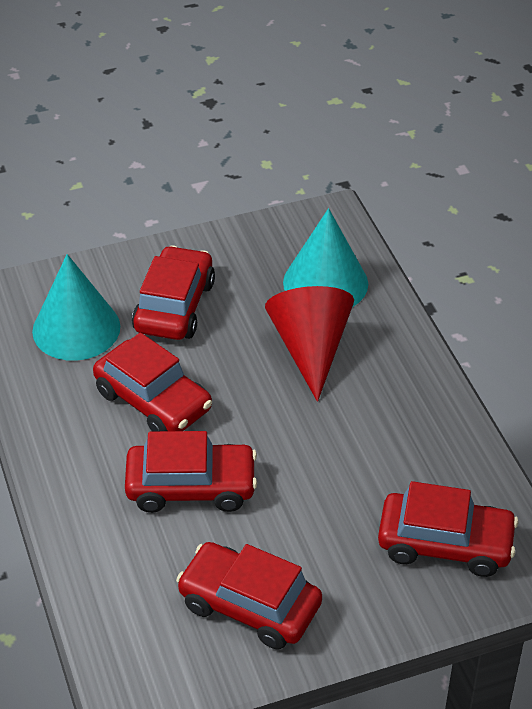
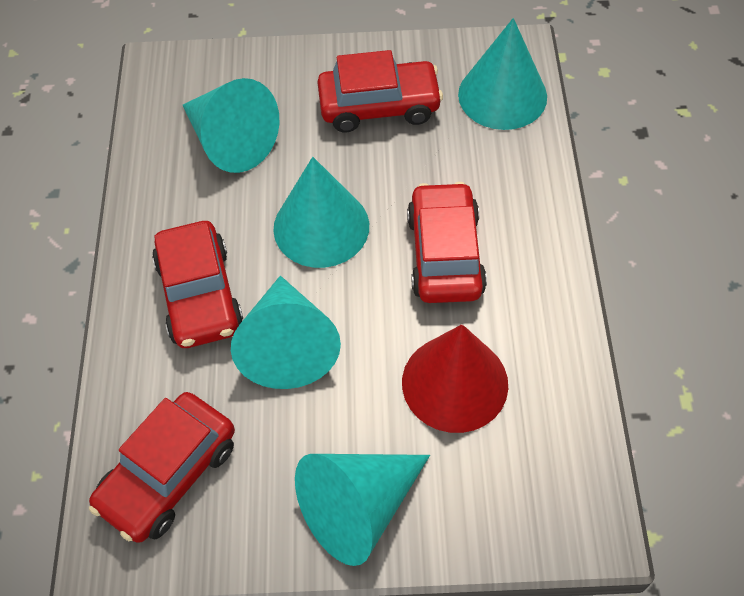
red car: [93,333,212,431] [125,431,257,513] [132,245,215,340] [176,542,322,649] [378,481,518,577] = 5 -> [89,392,235,543] [152,221,243,348] [317,50,443,132] [407,182,487,303] = 4
turquoise cone: [32,254,120,361] [283,208,368,306] = 2 -> [183,78,279,173] [231,276,341,389] [273,157,369,268] [295,454,430,566] [458,18,547,130] = 5

